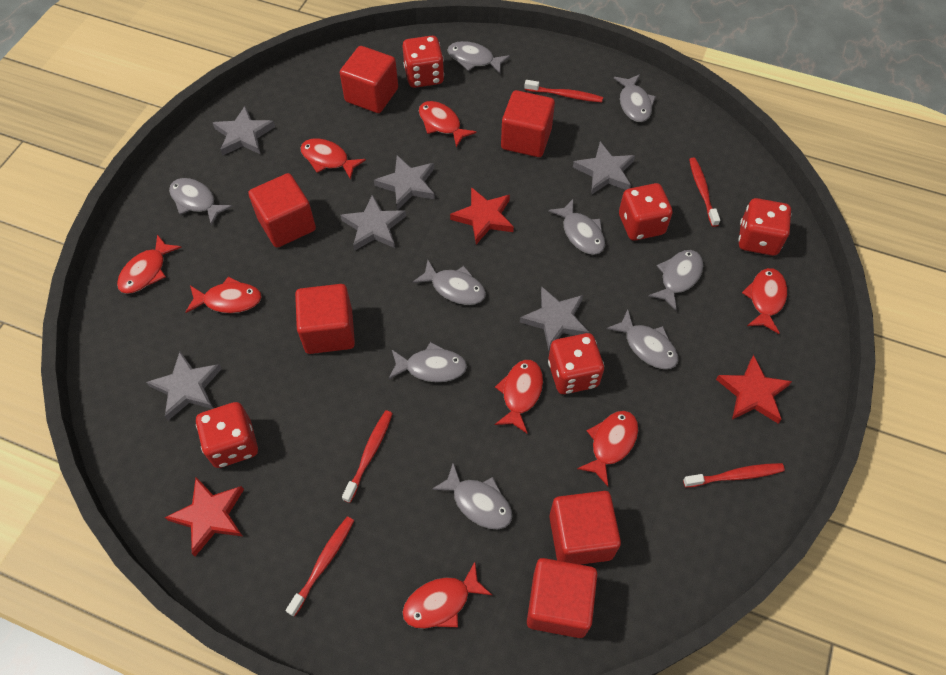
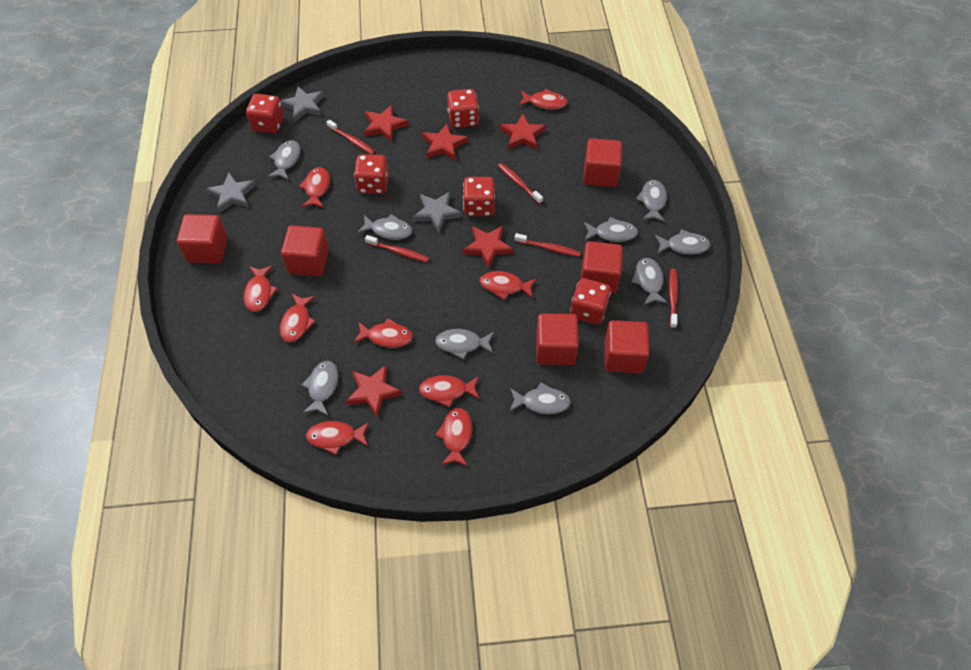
grey star: [146,352,222,420] [213,106,275,156] [340,194,406,251] [374,155,435,210] [520,287,589,351] [573,142,635,195] = 6 -> [206,173,256,213] [280,86,324,122] [413,192,462,233] = 3
red fish: [117,234,182,294] [186,277,262,313] [300,138,366,180] [402,562,492,629] [419,101,477,147] [495,360,543,434] [577,411,638,486] [742,268,787,334] = 8 -> [244,266,278,312] [280,294,316,342] [299,167,330,208] [306,421,369,455] [353,318,413,348] [419,375,480,408] [435,408,472,466] [480,271,537,300] [518,89,568,109] = 9
red star: [165,477,244,556] [450,187,514,244] [716,355,792,423] = 3 -> [345,365,402,418] [364,105,408,141] [422,124,468,160] [463,226,513,269] [500,114,546,150] = 5

